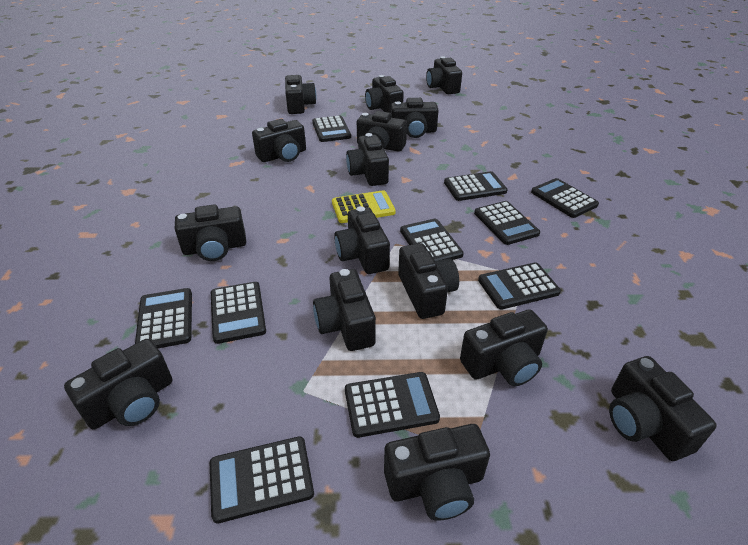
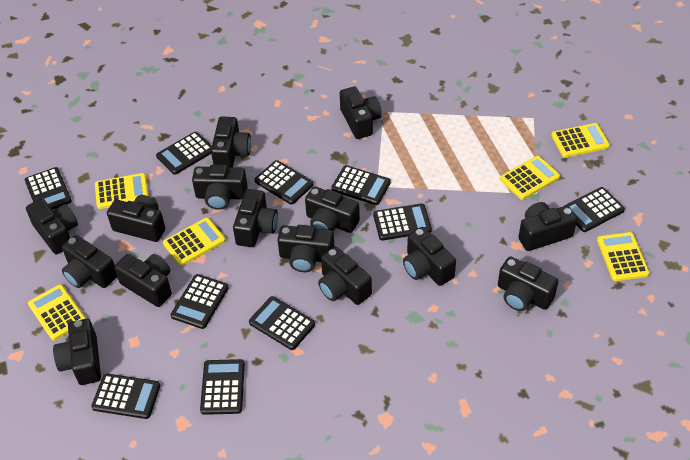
yellow calculator: [332,190,396,223] = 1 -> [28,284,86,341] [95,173,149,209] [163,218,226,266] [500,156,560,200] [551,123,610,158] [597,232,650,281] = 6

